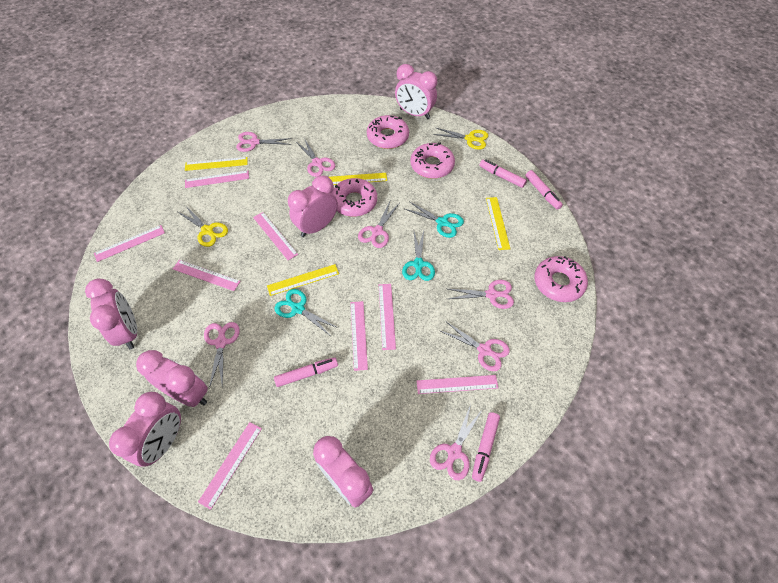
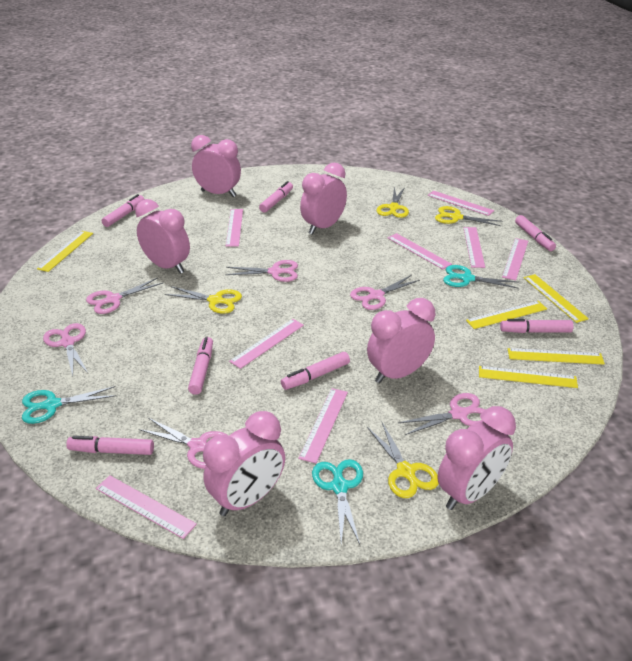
pink donut: [332,178,377,217] [367,115,409,149] [410,142,455,179] [534,256,588,302] = 4 -> none = 0
pink marker: [274,357,338,387] [472,412,500,482] [479,159,527,188] [526,170,563,210] = 4 -> [66,436,154,455] [102,194,145,227] [188,337,213,395] [259,181,293,213] [281,352,350,390] [500,319,574,333] [515,215,556,251] = 7
pink scissors: [204,322,240,388] [236,132,292,152] [296,138,335,177] [358,202,399,248] [430,404,483,480] [439,321,510,371] [448,280,514,309] = 7 -> [43,323,88,376] [86,278,163,314] [139,418,227,469] [225,260,298,282] [350,275,420,310] [398,393,485,435] = 6
yellow ruler: [185,157,248,171] [267,264,339,296] [329,173,387,185] [486,197,510,250] = 4 -> [37,231,93,272] [466,301,547,329] [479,366,578,388] [508,348,605,365] [524,274,589,323] = 5
yellow scissors: [178,205,228,247] [433,128,488,150] = 2 -> [165,286,242,314] [367,422,439,498] [377,187,409,218] [435,206,502,226] = 4

